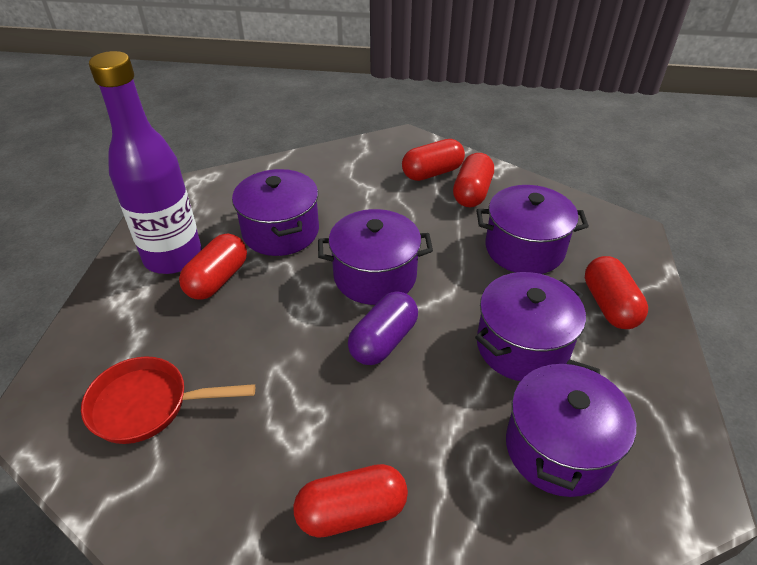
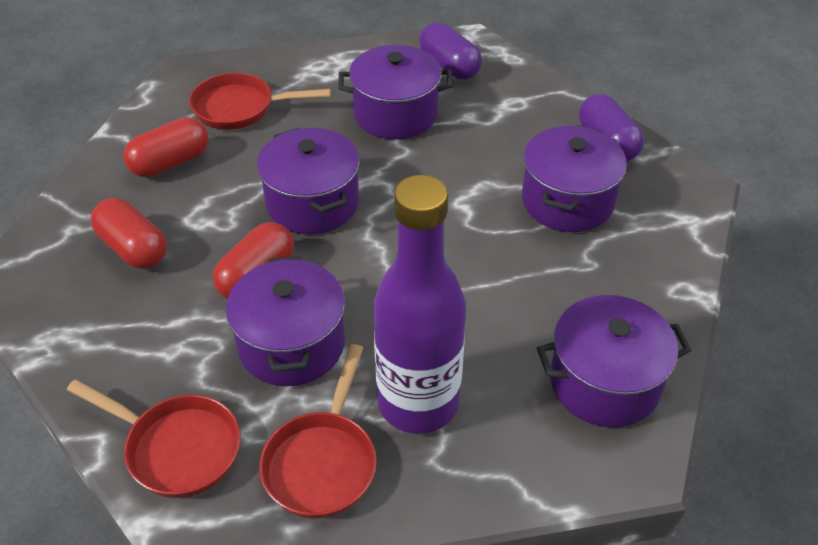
purple capsule: [348,292,418,365] = 1 -> [419,22,482,80] [579,94,644,161] = 2
red capsule: [179,233,247,300] [293,464,408,538] [402,139,465,181] [453,153,494,207] [585,256,648,329] = 5 -> [91,198,167,269] [124,117,208,177] [213,222,294,299] = 3
red pan: [81,356,255,444] = 1 -> [67,379,241,498] [189,73,331,130] [259,344,376,519] = 3

